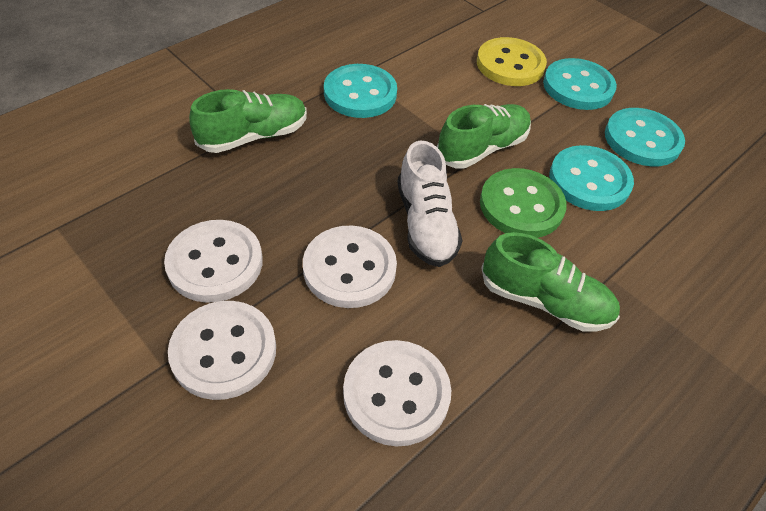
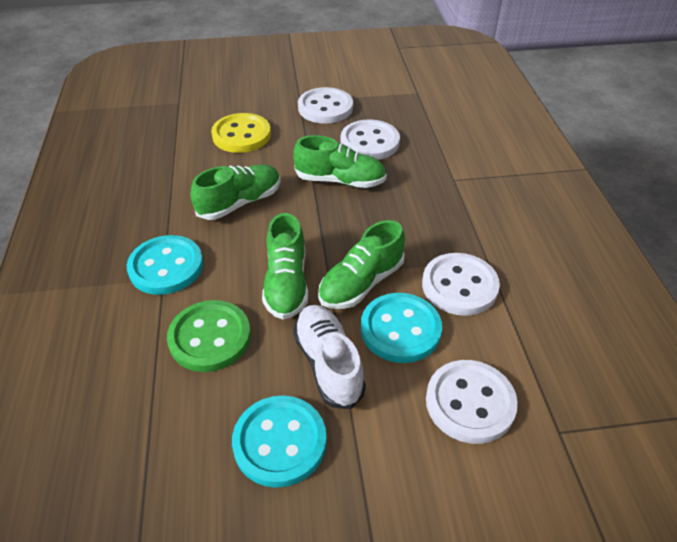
green shoe: [189,89,307,153] [437,104,531,169] [481,232,620,332] = 3 -> [191,164,281,220] [262,213,308,320] [293,135,387,188] [318,220,405,309] = 4
turquoise button: [324,64,397,118] [543,58,617,110] [549,145,634,211] [605,108,685,166] = 4 -> [127,235,203,295] [232,396,327,488] [361,293,442,363] = 3

